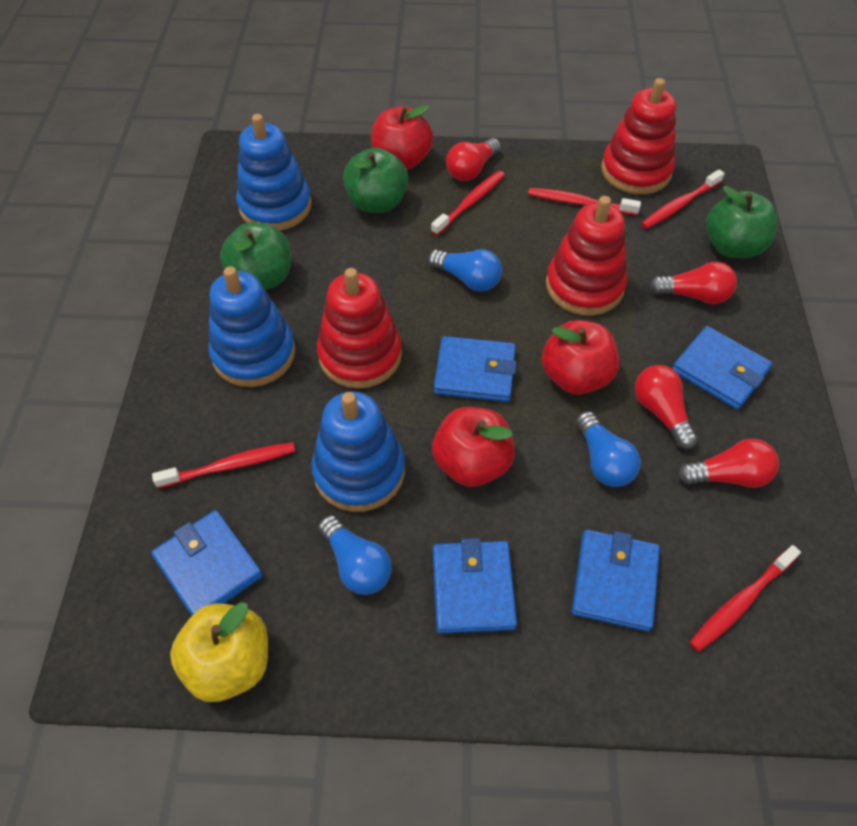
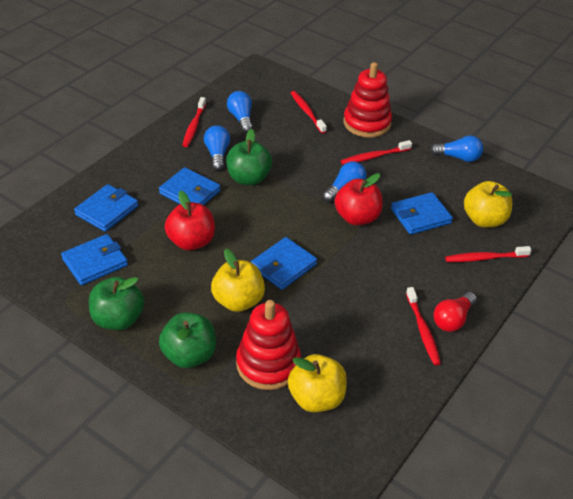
blue light bulb: [318,515,392,595] [428,249,502,292] [576,411,641,487] = 3 -> [204,125,230,171] [227,91,253,133] [323,162,366,202] [430,136,483,162] = 4
blue stacking toy: [208,266,296,387] [236,114,312,231] [312,391,405,512] = 3 -> none = 0
red apple: [371,105,433,170] [432,407,515,487] [542,320,619,395] = 3 -> [165,190,215,251] [335,173,383,225] = 2
red light bulb: [446,138,501,181] [635,365,698,449] [649,262,737,304] [678,439,779,488] = 4 -> [434,292,477,332] = 1
red stacking toy: [317,268,402,389] [546,196,627,315] [601,78,676,194] = 3 -> [236,300,301,390] [343,62,392,138] = 2
yellow apple: [170,602,268,702] = 1 -> [211,249,265,312] [288,354,347,412] [464,181,513,227] = 3

